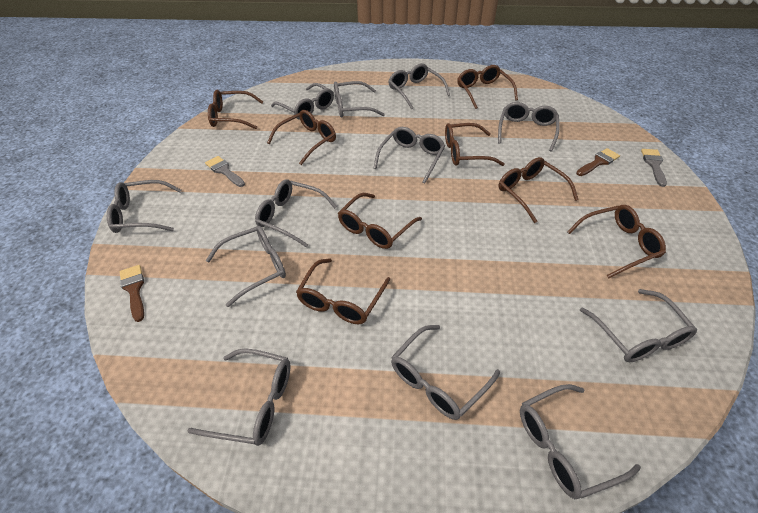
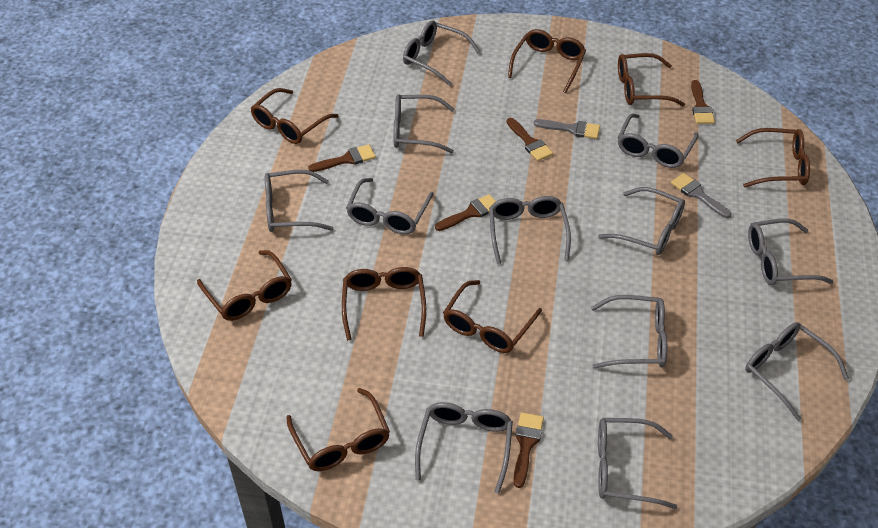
brown brush: [120,265,144,322] [576,148,620,176] = 2 -> [308,144,376,172] [435,194,496,231] [507,118,553,161] [513,412,544,488] [691,80,715,124] = 5

